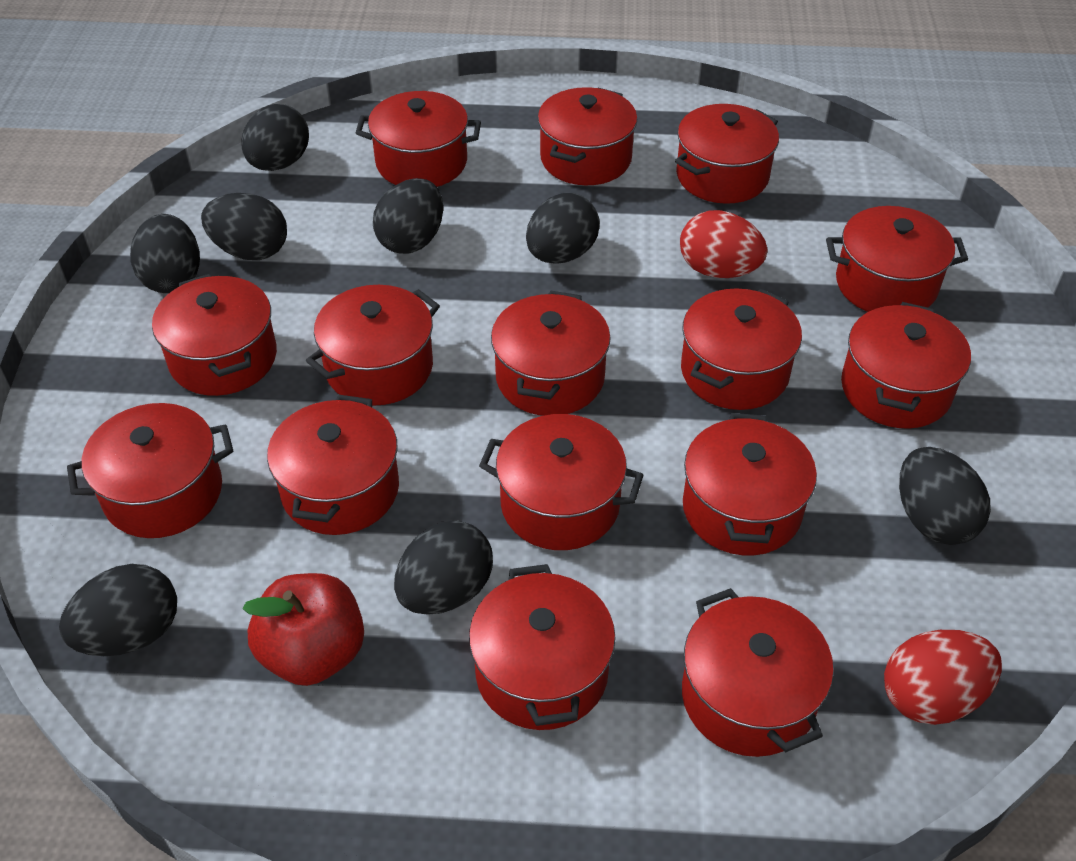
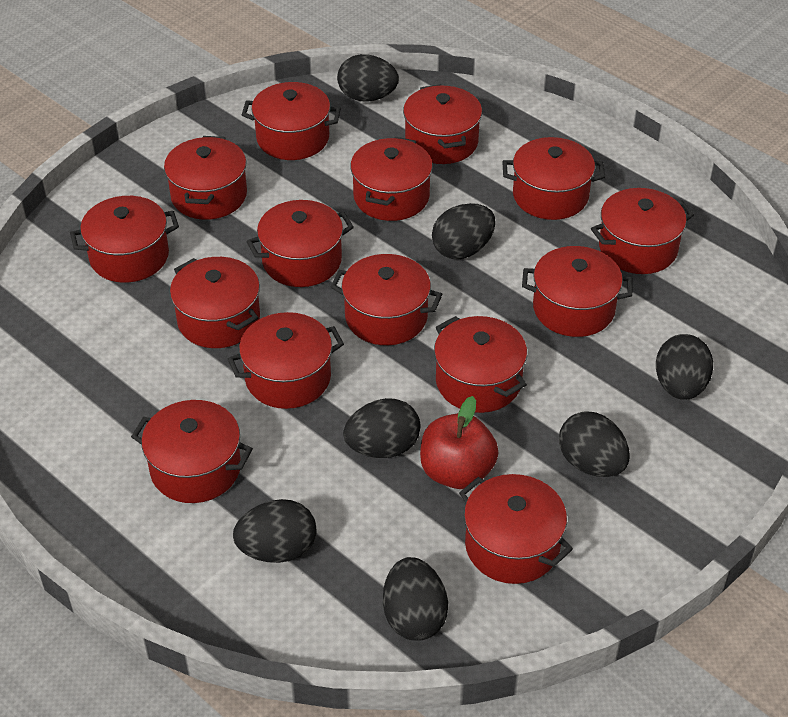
black egg: [59,564,177,656] [130,214,200,293] [201,193,287,260] [241,104,309,171] [373,178,443,254] [394,521,493,615] [526,193,600,264] [899,447,991,545] = 8 -> [233,499,316,563] [337,54,399,102] [343,398,421,458] [383,557,448,641] [432,203,496,259] [559,411,630,477] [656,334,713,400] = 7
red egg: [680,210,767,278] [884,630,1002,725] = 2 -> none = 0

